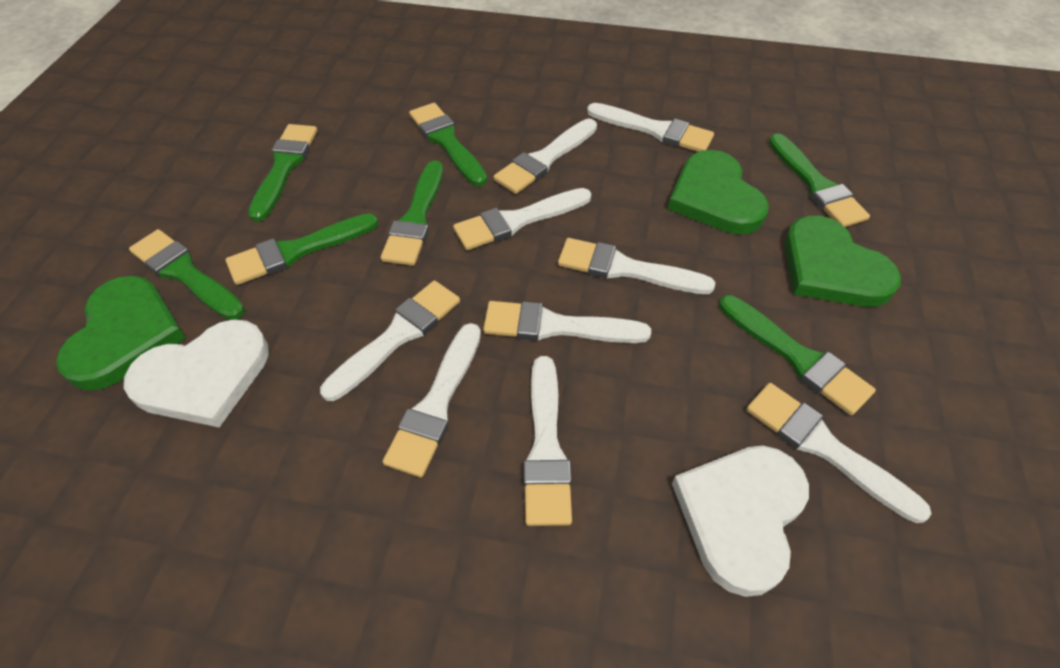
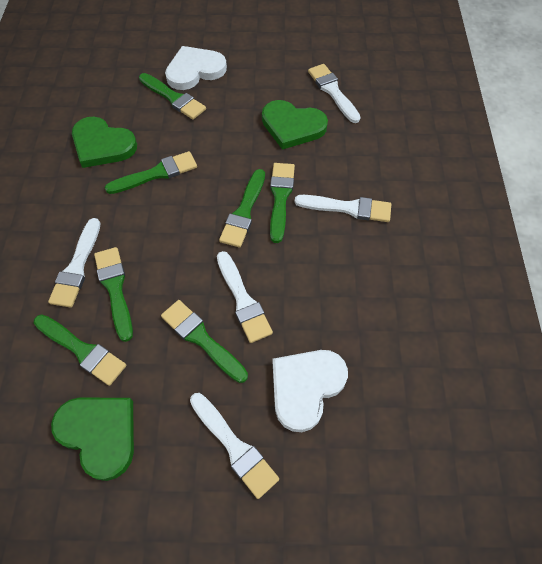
white brush: [320,280,460,401] [383,323,481,478] [453,188,591,250] [483,301,651,343] [494,119,597,194] [523,356,572,526] [558,238,716,294] [587,103,714,152] [746,383,932,523] = 9 -> [48,218,101,308] [190,393,279,499] [217,251,273,343] [294,195,391,222] [308,64,361,123] = 5

